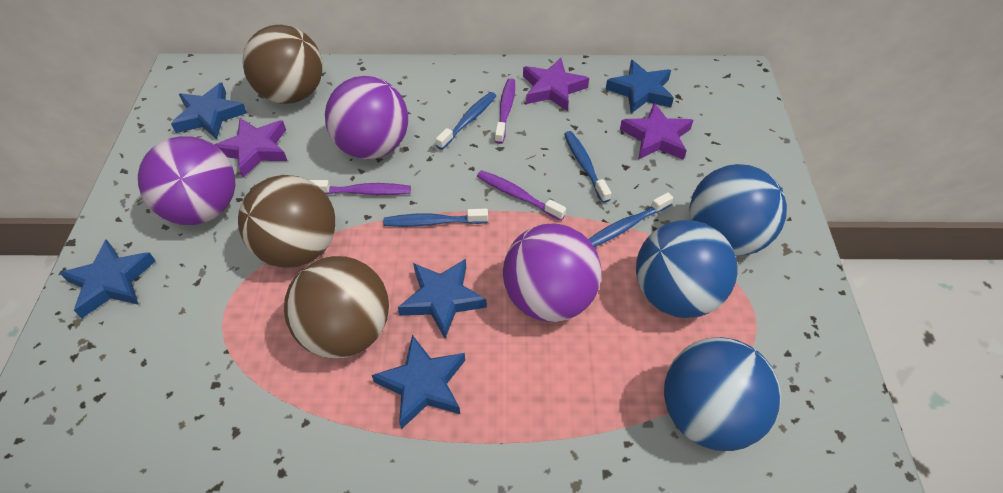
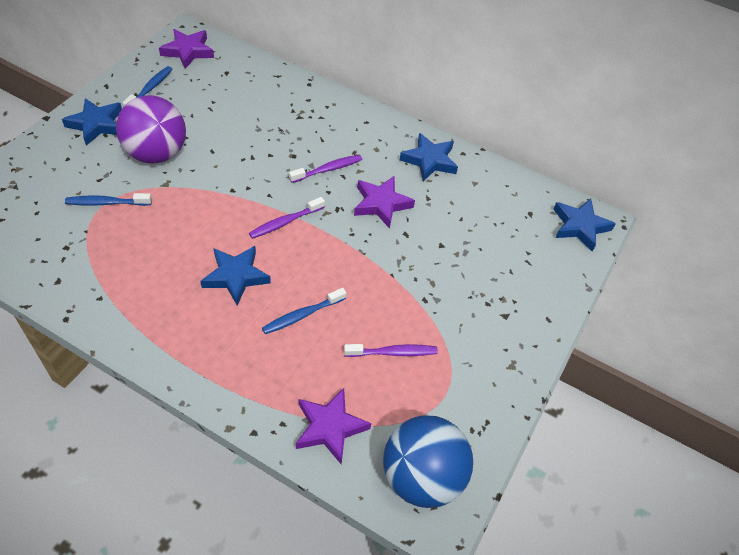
blue ball: [636,220,738,318] [664,337,781,451] [690,164,787,256] = 3 -> [383,415,473,508] = 1
blue star: [60,239,156,318] [171,82,247,139] [372,335,465,429] [398,259,487,338] [606,60,674,113] = 5 -> [62,98,122,146] [200,246,271,306] [400,133,458,182] [553,198,616,252] = 4
blue toothbrush: [383,209,488,227] [436,92,496,150] [564,131,611,203] [589,192,673,247] = 4 -> [65,193,152,206] [122,66,172,107] [262,288,346,334] = 3
brown ball: [238,175,335,268] [242,25,323,104] [284,256,389,359] = 3 -> none = 0
purple ball: [138,136,235,225] [325,76,408,159] [503,224,601,322] = 3 -> [116,95,186,164] = 1

